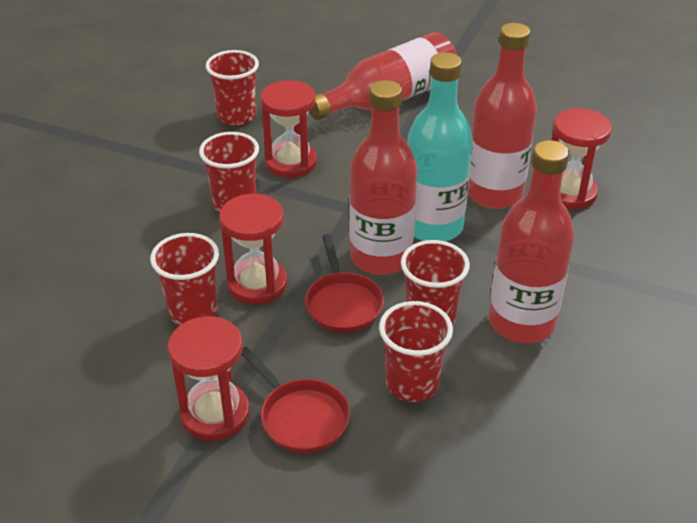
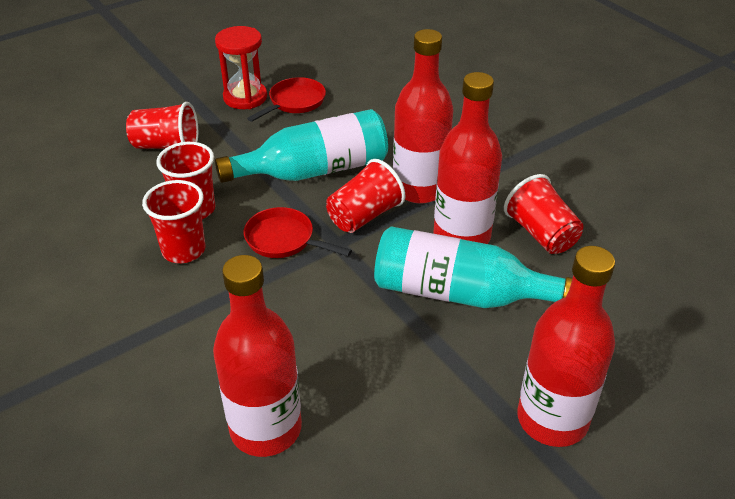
red hourglass: [168,316,250,441] [219,194,287,304] [261,80,317,178] [552,108,612,209] = 4 -> [215,26,267,109] = 1
turquoise bottle: [407,52,473,241] = 1 -> [215,109,388,183] [374,227,572,308] = 2

